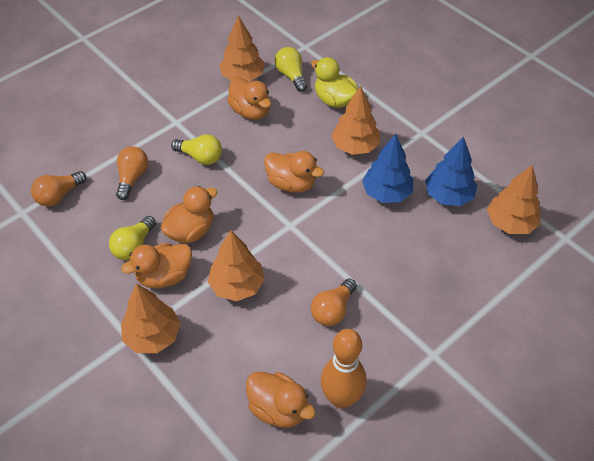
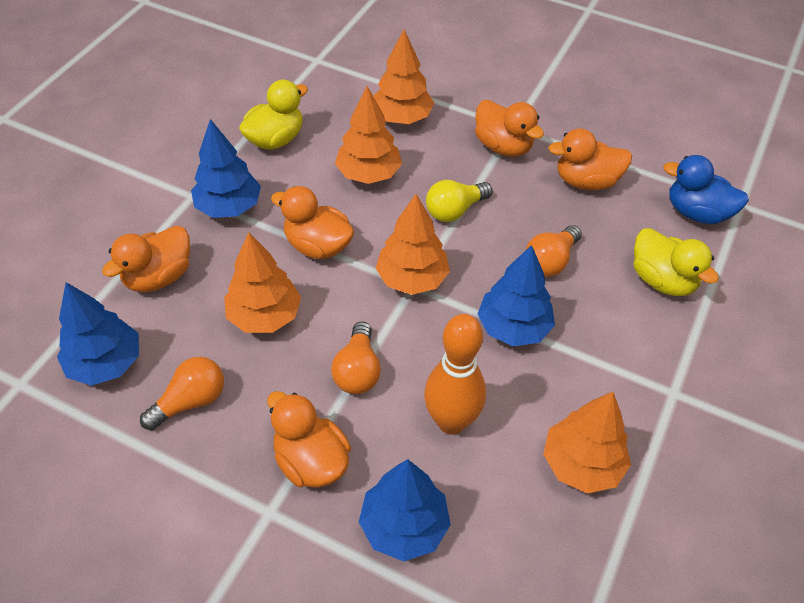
blue duck: none = 0 -> [663,155,749,224] = 1
blue tree: [362,134,413,203] [425,136,477,206] = 2 -> [57,282,139,386] [191,119,261,218] [359,459,451,561] [478,245,555,347] = 4
yellow duck: [311,57,358,108] = 1 -> [239,80,308,150] [634,228,719,296] = 2
yellow light bulb: [109,216,156,260] [171,134,222,165] [275,47,307,92] = 3 -> [426,180,493,222] = 1

